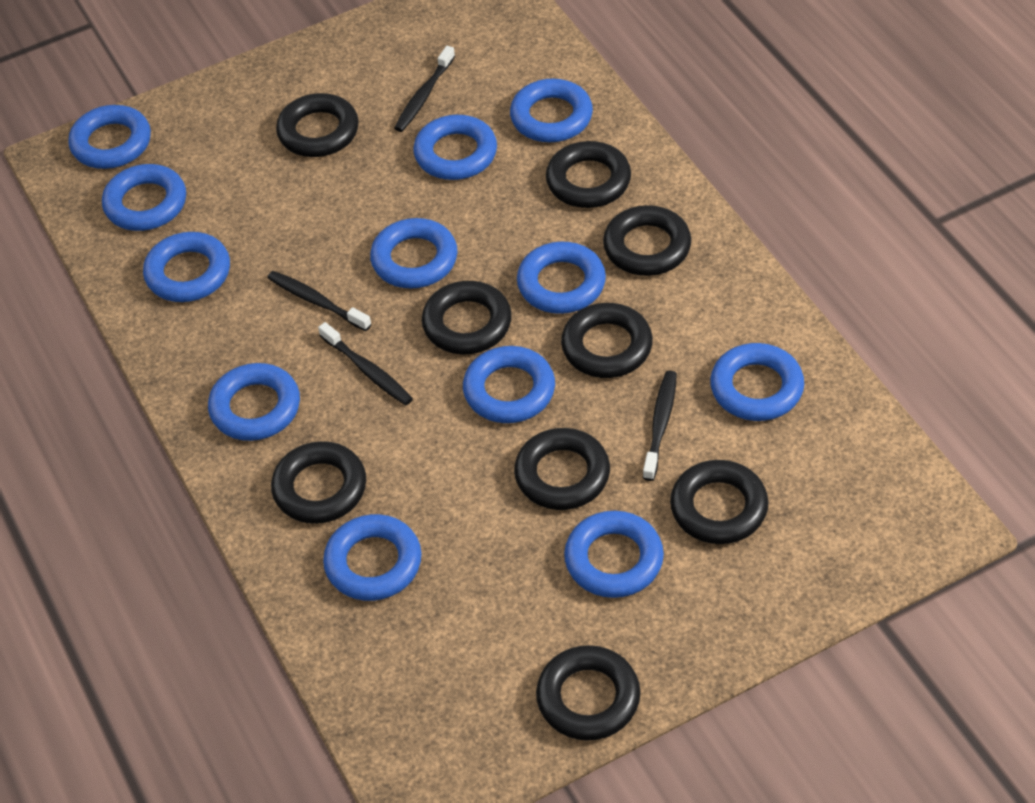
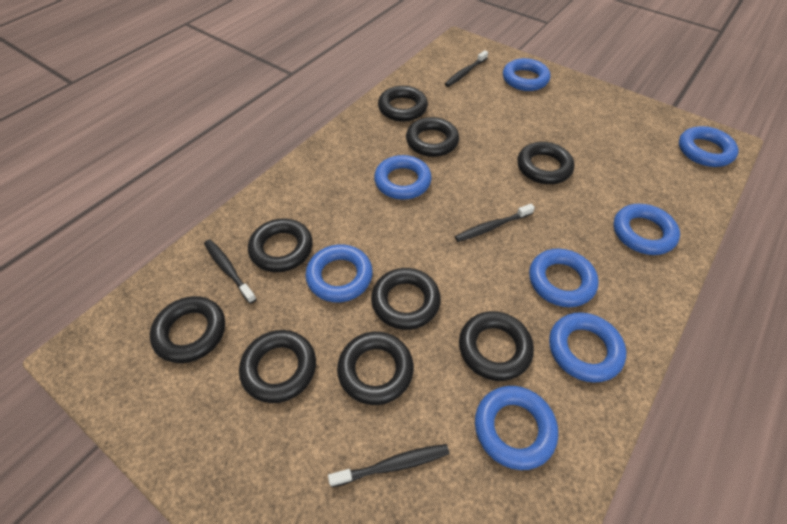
blue ring: [68,105,151,169] [102,164,186,231] [143,232,230,302] [208,363,300,441] [323,514,422,601] [370,218,458,289] [413,115,497,180] [463,346,555,423] [510,79,593,142] [517,242,606,314] [564,511,664,598] [710,343,804,421] = 12 -> [305,244,373,302] [374,155,432,200] [475,386,558,470] [503,58,550,91] [529,249,599,307] [549,312,626,383] [613,204,680,255] [679,126,739,167] = 8

